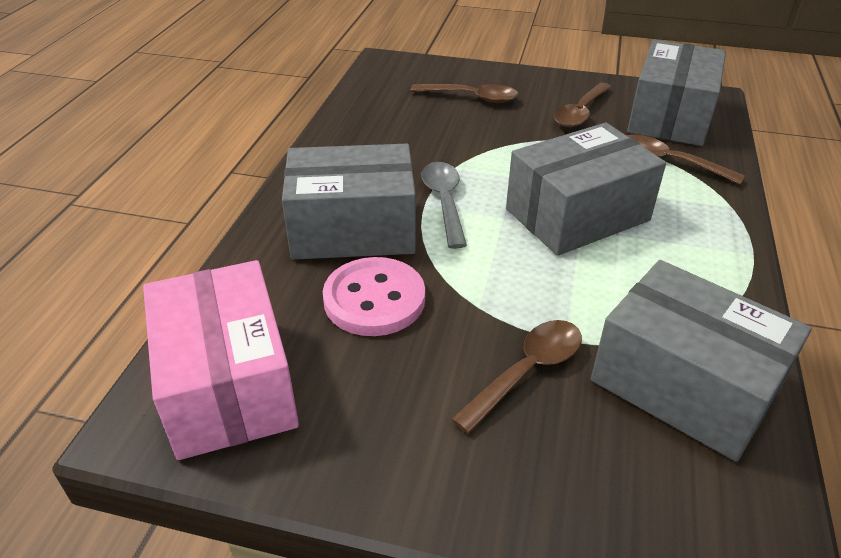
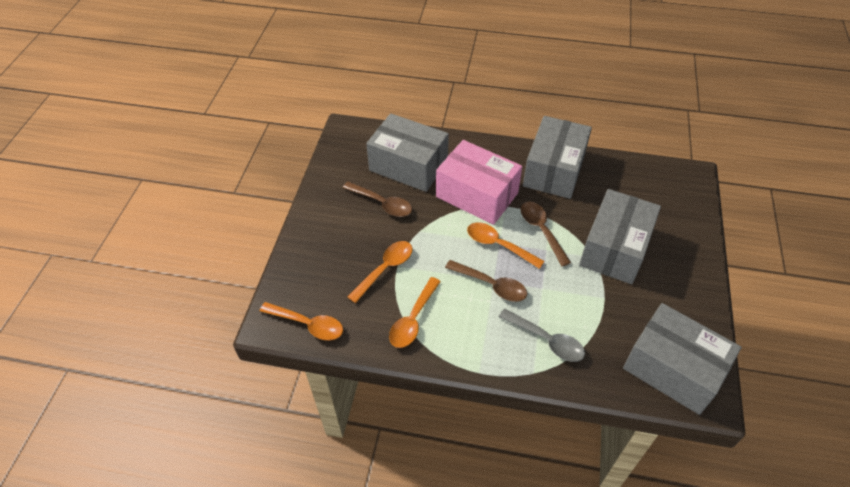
brown spoon: [410,84,518,103] [451,320,582,434] [554,83,612,127] [626,135,745,185] = 4 -> [343,182,412,217] [445,260,527,302] [521,202,571,266] = 3
orange spoon: none = 0 -> [260,302,343,340] [348,241,413,303] [389,277,441,348] [467,222,544,269] = 4
pink button: [323,257,425,336] = 1 -> none = 0

